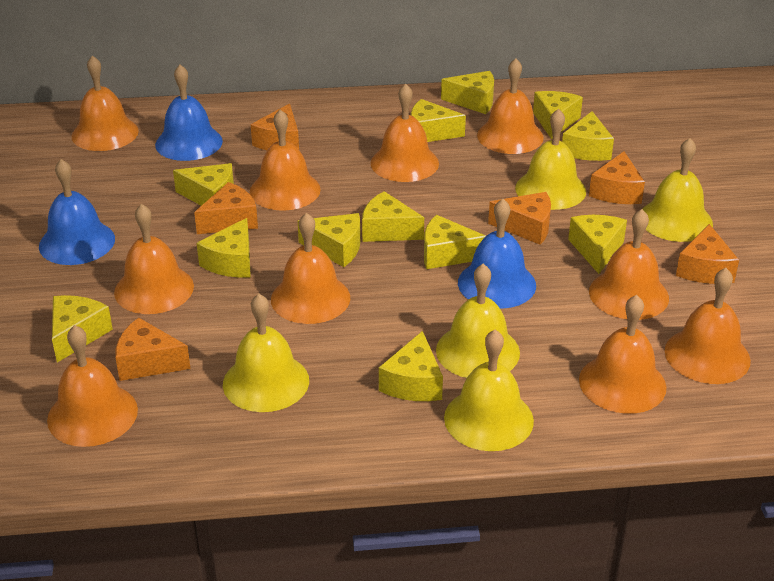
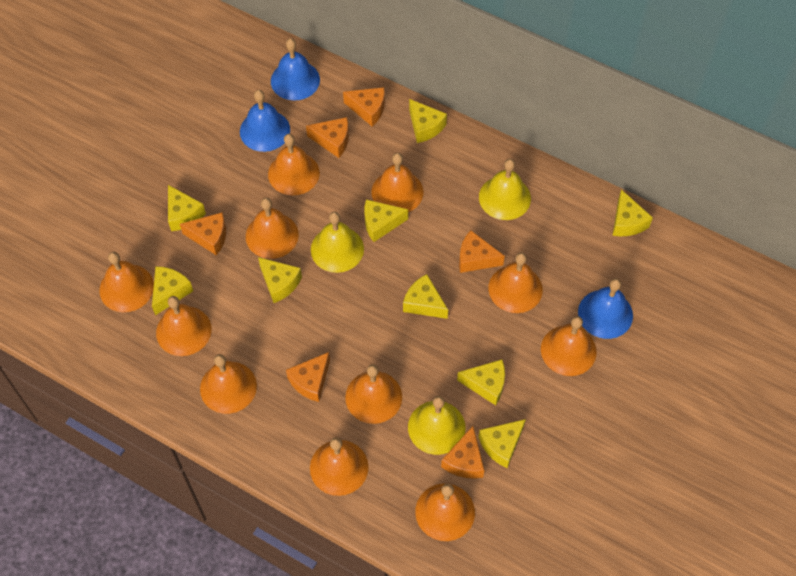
orange bell: [47,325,138,447] [72,55,139,151] [114,204,194,314] [250,109,321,211] [271,212,350,324] [371,83,439,182] [477,58,544,154] [579,295,667,414] [589,209,669,320] [665,268,751,384] = 10 -> [99,252,154,312] [156,296,212,356] [200,354,257,414] [246,198,299,259] [268,134,320,195] [310,437,368,496] [345,364,402,424] [372,153,423,212] [415,483,475,541] [488,252,543,313] [541,316,597,376] = 11
yellow bell: [223,294,309,412] [436,264,520,378] [444,329,534,451] [515,109,586,210] [642,138,713,242] = 5 -> [311,212,364,273] [408,396,466,455] [479,159,531,220] = 3
yellow cheese: [52,295,113,363] [173,163,234,206] [197,218,251,278] [298,213,360,267] [362,191,424,242] [379,331,443,401] [411,99,466,142] [424,215,486,269] [441,71,494,114] [533,91,583,139] [562,111,614,161] [568,215,627,274] = 12 -> [152,266,193,315] [168,185,206,231] [258,257,302,303] [365,199,408,242] [403,274,448,319] [409,99,447,143] [457,359,505,405] [478,419,526,468] [612,189,653,236] = 9

